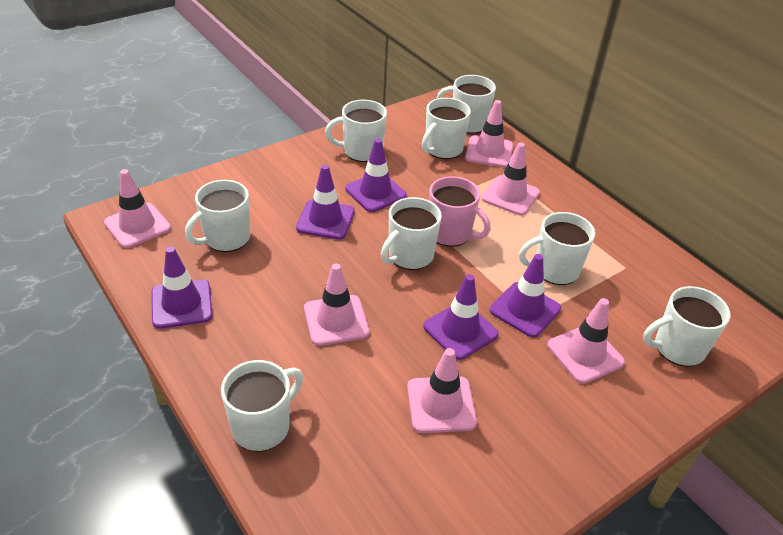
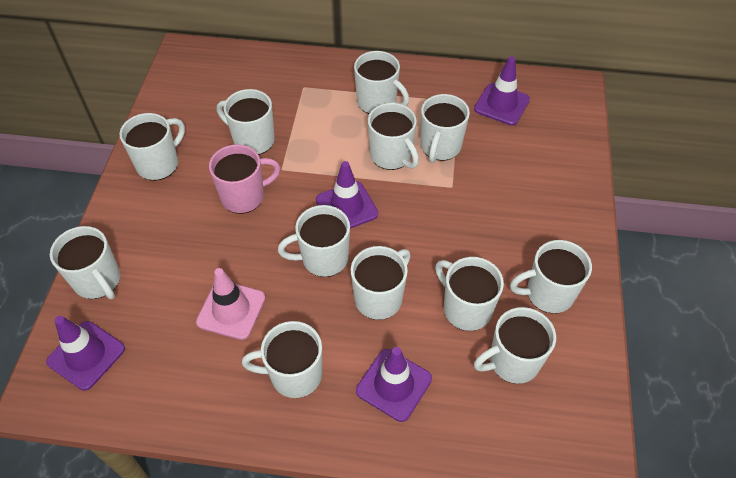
pink traffic cone: [104,169,171,248] [304,263,369,346] [407,348,477,433] [465,100,513,167] [481,142,540,215] [547,298,625,384] = 6 -> [196,268,265,340] = 1
purple traffic cone: [151,247,213,329] [296,165,355,239] [345,138,407,212] [423,274,499,360] [490,254,561,337] = 5 -> [46,316,125,391] [316,161,378,229] [356,347,432,422] [474,56,530,125] = 4
white mug: [185,180,250,252] [221,360,303,452] [325,100,387,162] [381,197,442,270] [422,98,471,159] [436,75,496,134] [519,212,595,285] [643,286,730,367] = 8 -> [50,226,120,299] [119,113,185,181] [217,89,275,155] [242,321,322,398] [278,205,350,277] [351,246,411,320] [354,51,409,114] [368,103,419,170] [421,94,470,163] [435,257,504,331] [474,307,556,384] [510,240,592,314] = 12

